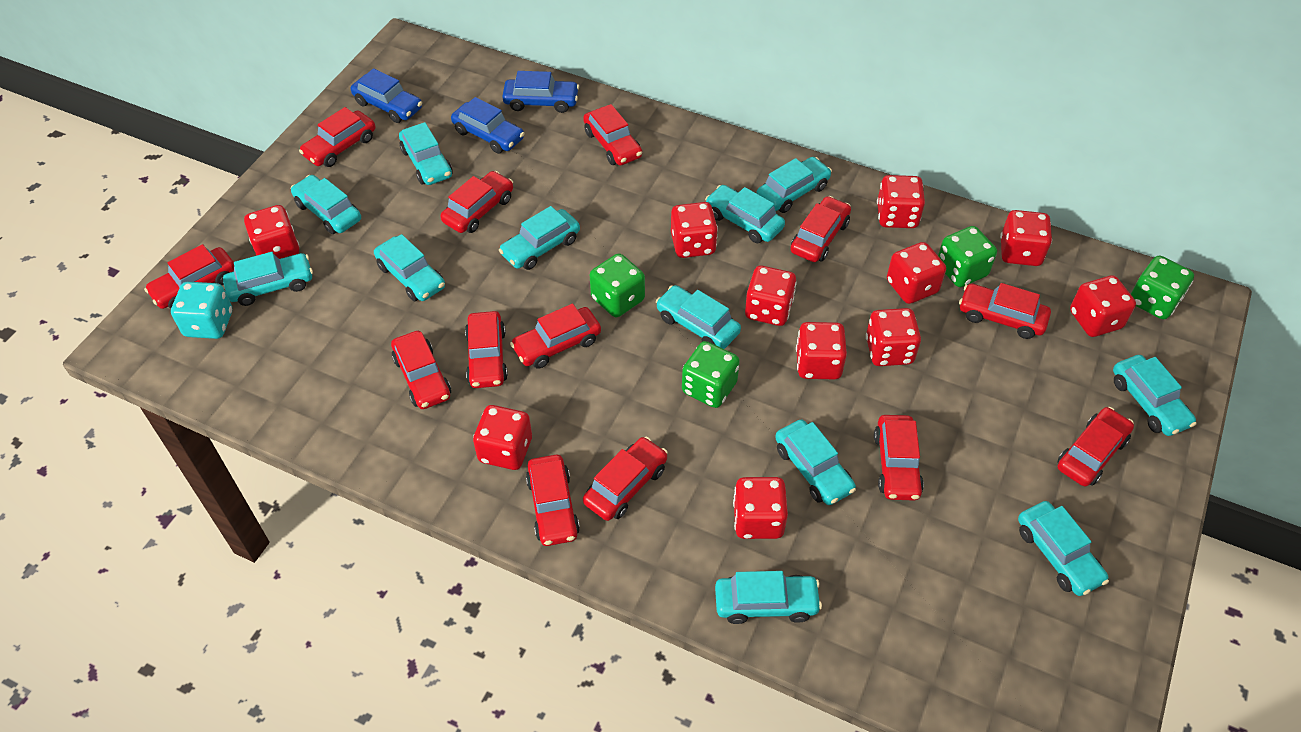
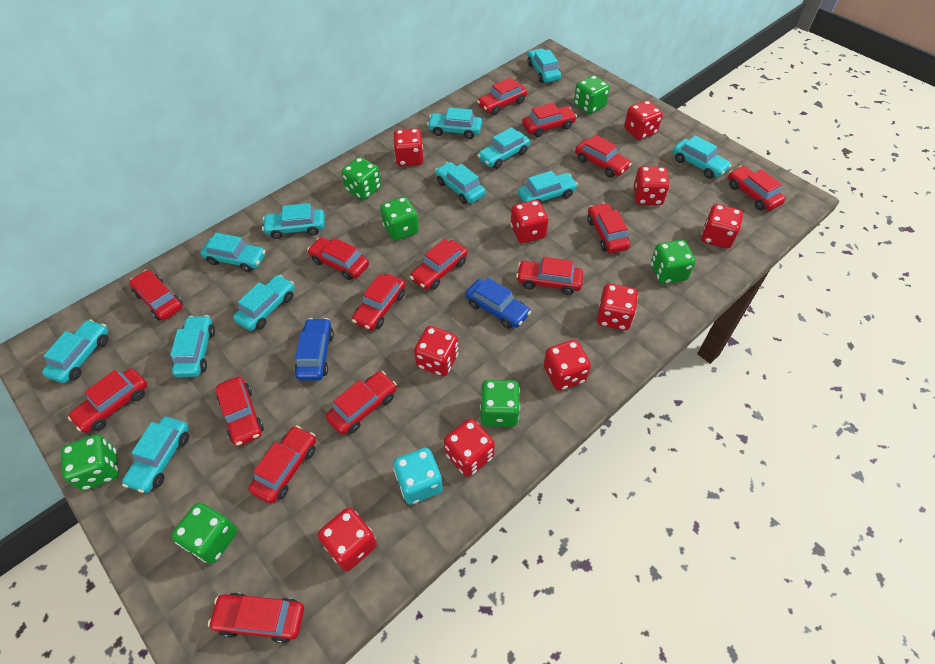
blue car: [351,68,422,123] [451,97,525,154] [502,71,579,113] = 3 -> [295,318,334,381] [465,277,531,329] = 2
green dice: [590,254,645,317] [682,341,740,408] [938,226,997,287] [1131,256,1194,319] = 4 -> [61,435,119,491] [171,503,237,564] [341,157,381,200] [380,197,419,241] [480,380,520,427] [574,75,610,114] [651,240,695,284] = 7
red car: [144,244,234,309] [299,107,375,167] [391,331,451,409] [440,171,513,233] [465,311,508,388] [510,303,601,369] [526,455,580,546] [583,104,642,166] [583,436,668,521] [791,196,851,262] [874,415,924,501] [959,283,1051,339] [1057,407,1134,486] = 13 -> [68,369,148,433] [129,270,183,320] [208,592,304,643] [216,376,264,446] [249,425,316,504] [307,237,369,280] [326,371,397,435] [352,274,406,330] [410,239,468,290] [477,77,527,115] [516,257,583,295] [522,103,577,137] [575,135,632,177] [587,203,630,253] [728,166,786,211] = 15
red dice: [244,205,299,259] [473,405,532,470] [671,202,718,258] [733,477,788,539] [745,266,797,326] [796,322,847,379] [866,308,921,366] [877,175,925,228] [887,242,946,304] [1000,210,1052,266] [1070,275,1136,337] = 11 -> [318,508,377,571] [393,128,424,166] [414,326,459,376] [444,419,495,477] [511,200,548,243] [544,340,591,391] [597,284,638,330] [624,100,663,140] [634,166,670,205] [701,204,743,248] = 10

